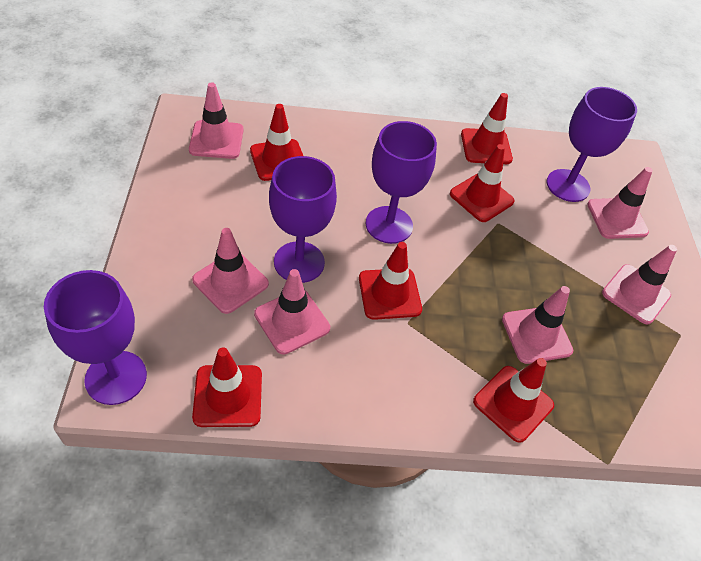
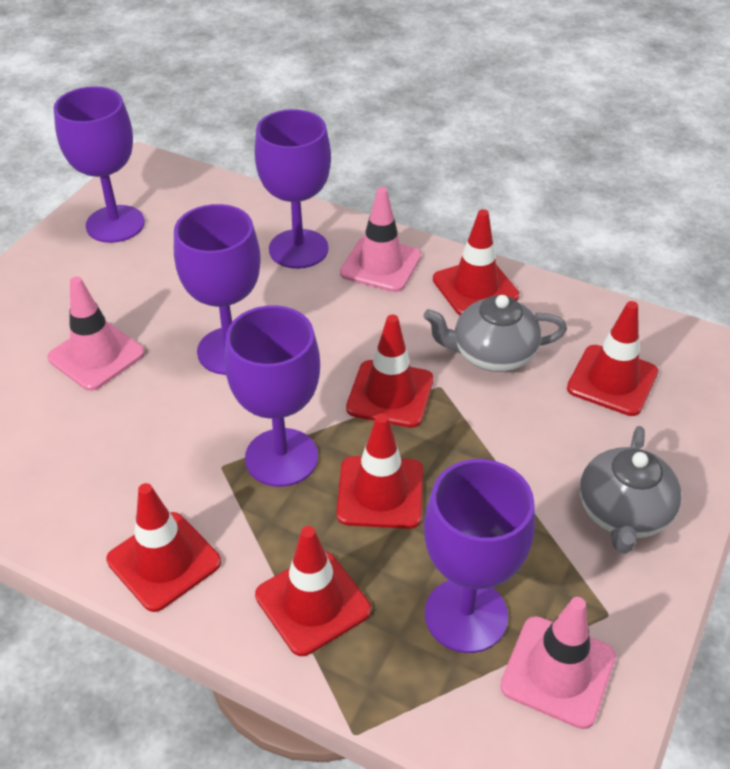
grey teapot: none = 0 -> [423,295,567,372] [580,426,682,554] = 2
pink traffic cone: [189,82,244,159] [192,228,269,314] [254,269,330,354] [502,286,573,364] [587,167,653,239] [602,245,677,325] = 6 -> [47,276,145,391] [340,187,421,292] [500,597,616,729] = 3
purple goblet: [44,270,147,405] [269,156,337,283] [365,121,437,244] [546,87,637,202] = 4 -> [54,86,145,243] [174,204,260,375] [224,305,320,487] [255,109,331,269] [424,459,535,653] = 5

